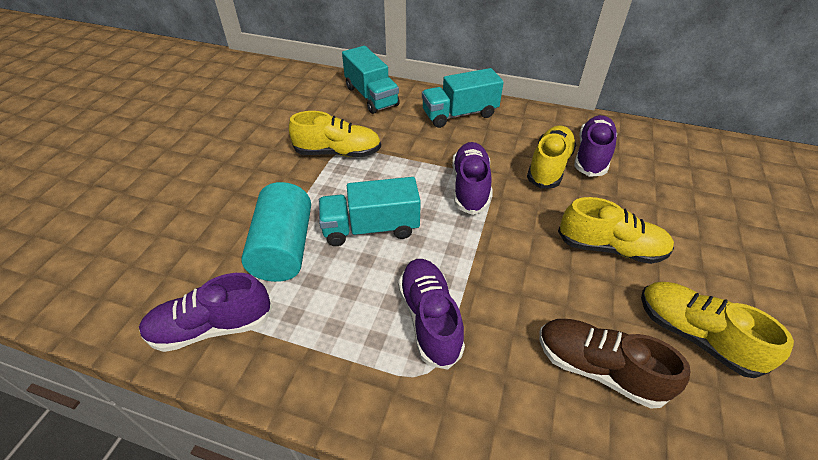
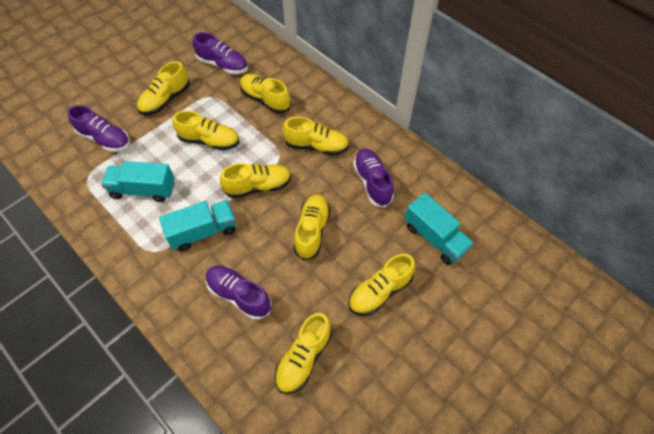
brown shoe: [539,319,690,409] = 1 -> none = 0
turquoise cylinder: [241,182,311,282] = 1 -> none = 0
yellow shoe: [289,111,381,157] [527,125,576,188] [558,197,674,264] [641,282,794,378] = 4 -> [137,61,190,115] [172,110,239,150] [220,163,291,198] [240,74,291,113] [274,313,332,394] [283,117,349,155] [293,194,330,261] [349,254,415,316] = 8

